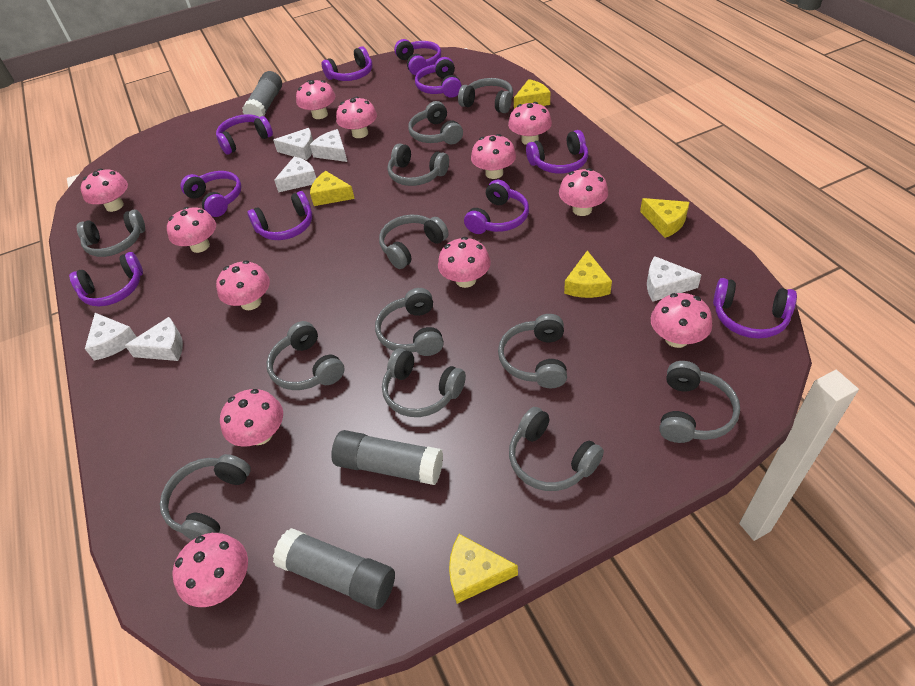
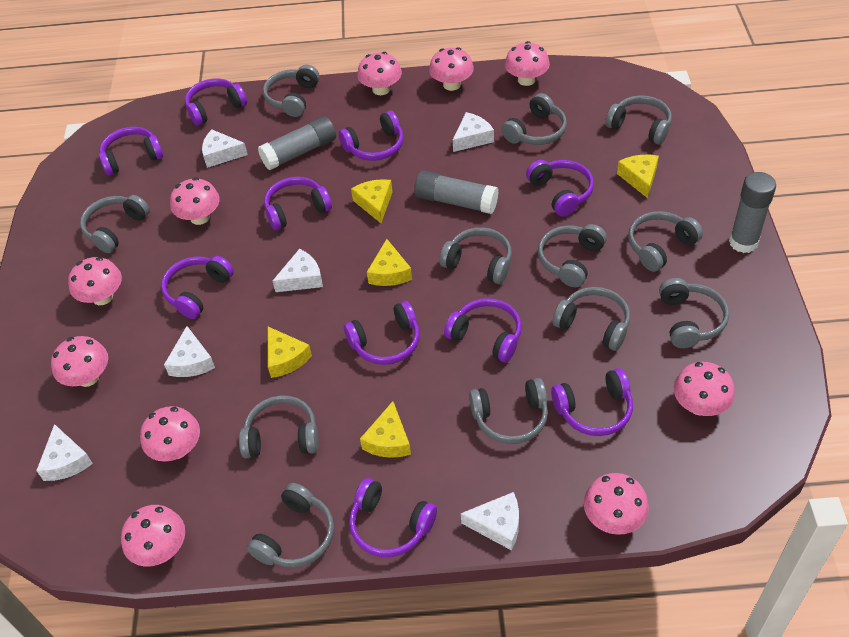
pink mushroom: [81,169,128,212] [167,207,216,253] [172,533,248,607] [216,261,270,310] [220,389,283,447] [296,80,335,119] [336,96,377,138] [438,237,491,288] [471,134,516,179] [508,102,552,145] [559,168,608,216] [651,293,712,348] = 12 -> [51,336,108,387] [68,257,122,305] [121,505,185,567] [140,406,200,461] [170,177,220,225] [357,52,402,95] [429,47,474,91] [505,41,550,86] [584,473,649,535] [673,362,735,416] = 10

